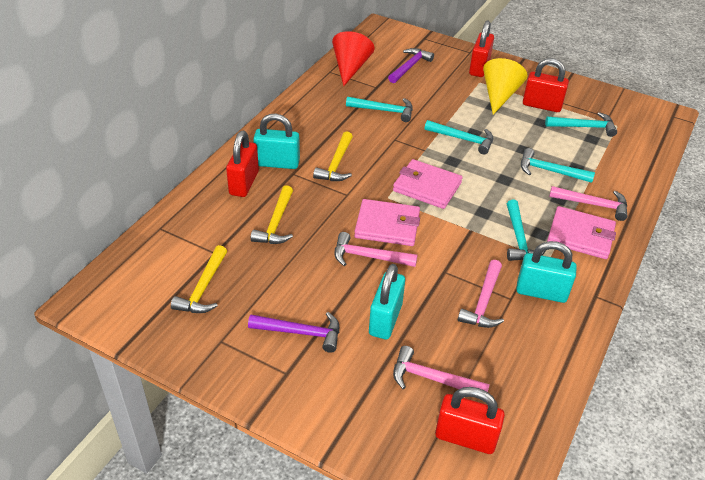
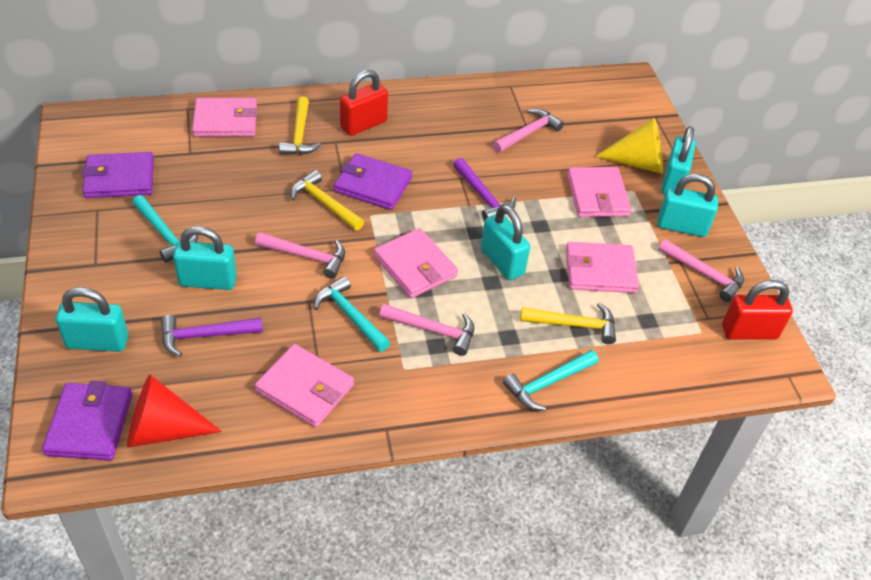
pink wallet: [354,199,420,246] [393,159,463,209] [547,206,616,259] = 3 -> [192,98,257,137] [255,344,354,427] [374,228,458,298] [566,242,639,293] [567,167,631,217] = 5
purple wallet: none = 0 -> [42,381,133,461] [82,152,154,198] [334,153,412,210] = 3
red padlock: [226,131,259,197] [435,387,505,454] [469,21,494,77] [523,58,569,112] = 4 -> [340,70,388,136] [722,280,793,339] = 2
turquoise hammer: [346,97,413,122] [424,120,493,154] [507,200,546,261] [521,148,595,183] [545,112,617,137] = 5 -> [132,195,198,263] [314,276,390,352] [503,350,598,411] = 3
turquoise padlock: [253,113,300,169] [369,264,405,340] [516,241,577,303] = 3 -> [56,287,128,352] [173,226,237,290] [481,204,530,280] [657,174,718,237] [661,126,696,195] = 5

